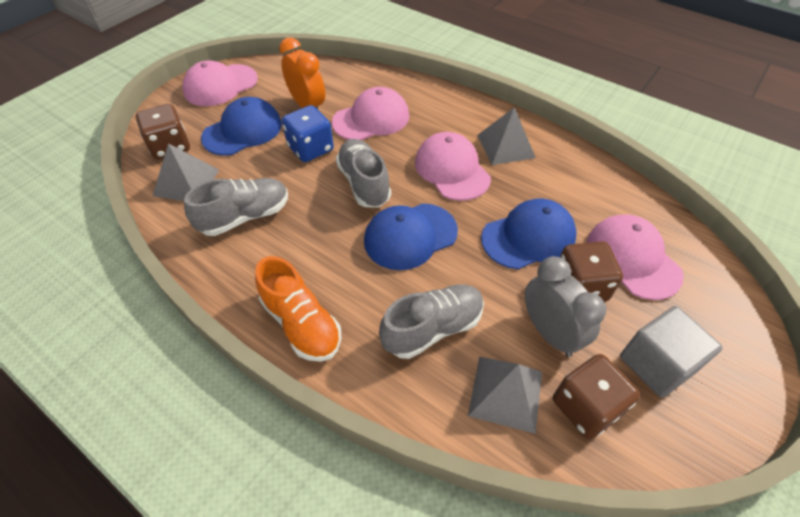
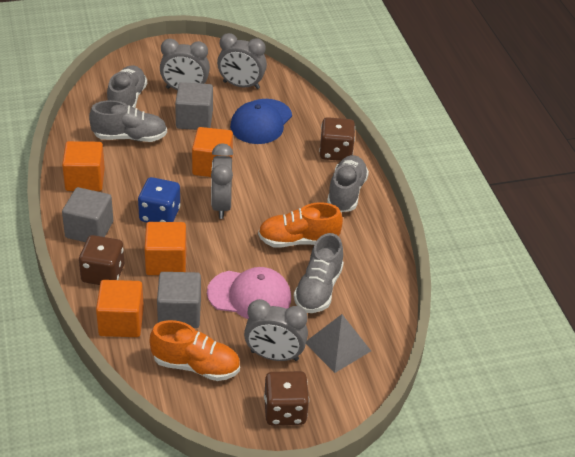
blue cap: [201,97,282,156] [364,203,458,270] [481,199,576,269] = 3 -> [230,99,292,144] = 1
grey clock: [525,256,606,357] = 1 -> [160,39,210,90] [211,143,233,219] [217,33,267,89] [244,299,308,361] = 4
grey cube: [620,306,723,398] = 1 -> [62,187,113,242] [157,272,201,328] [175,82,213,130] = 3
grey pyramid: [153,144,219,201] [468,357,542,434] [477,107,536,165] = 3 -> [306,314,371,373] = 1
grey shoe: [184,178,288,236] [336,139,391,208] [379,284,484,359] = 3 -> [89,100,167,142] [107,66,147,108] [294,233,344,313] [327,155,369,212] = 4
orange clock: [279,37,325,109] = 1 -> none = 0
orange cube: none = 0 -> [62,141,105,191] [96,280,144,337] [144,222,186,275] [192,127,233,177] = 4
orange shoe: [255,256,341,362] = 1 -> [150,320,240,381] [258,202,343,248] = 2
pink cap: [182,60,258,106] [332,87,409,140] [415,132,491,201] [587,214,684,300] = 4 -> [207,267,291,319] = 1

